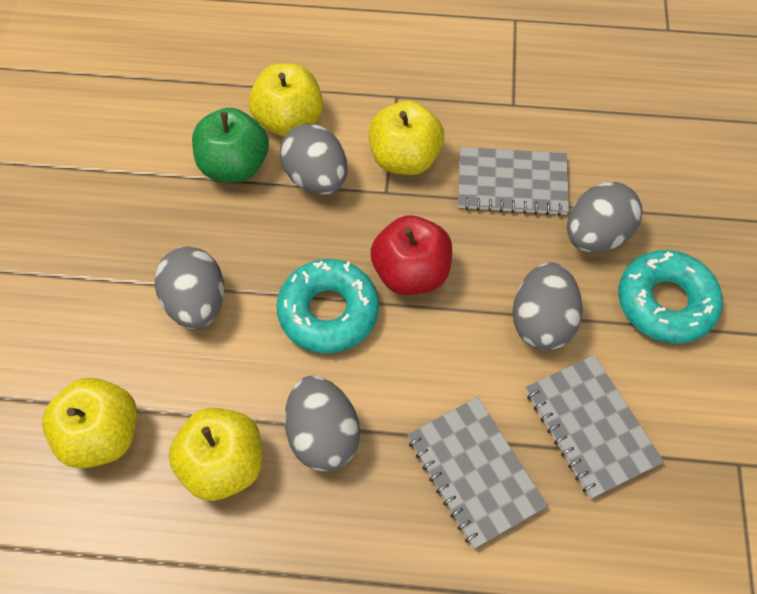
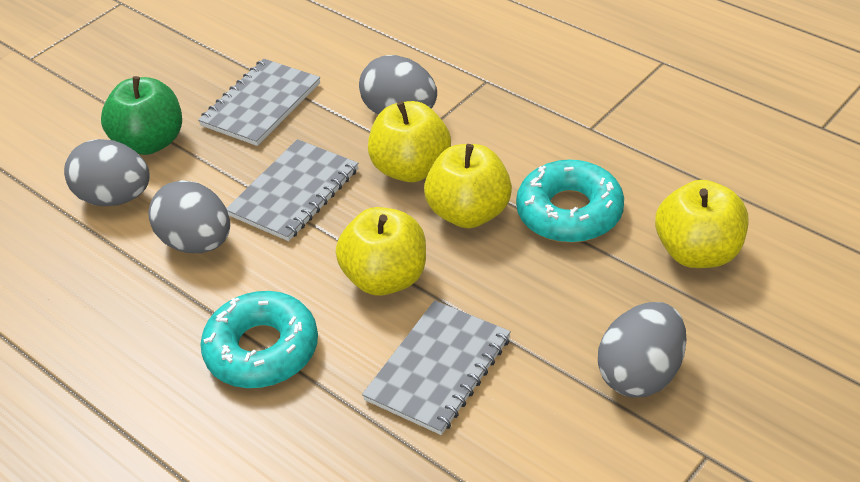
grey egg: [155,247,224,329] [280,123,348,195] [284,375,360,472] [513,262,583,351] [567,182,643,253] = 5 -> [64,139,150,206] [148,180,230,253] [359,55,437,115] [598,302,686,398] = 4
red apple: [371,215,452,295] = 1 -> none = 0

